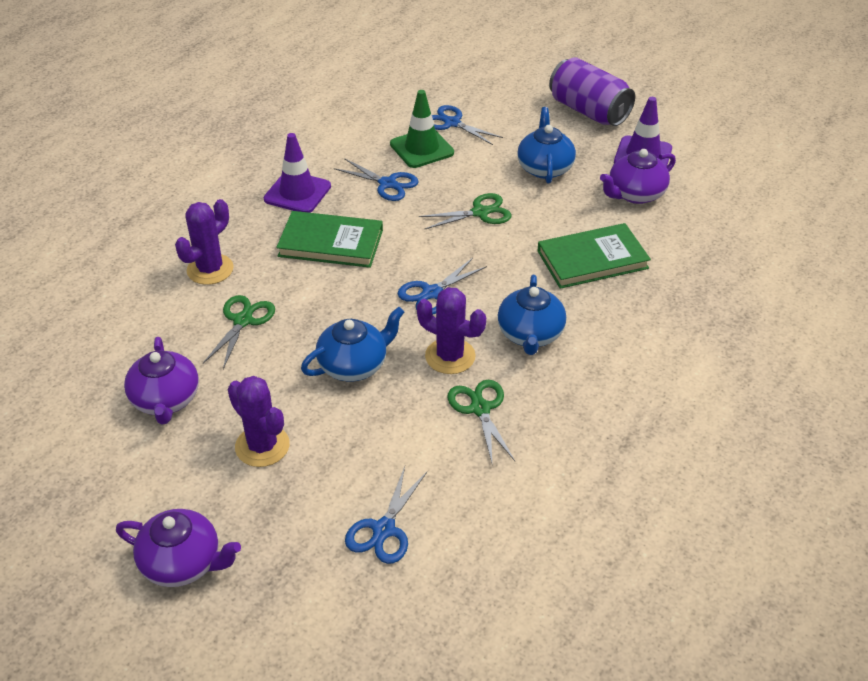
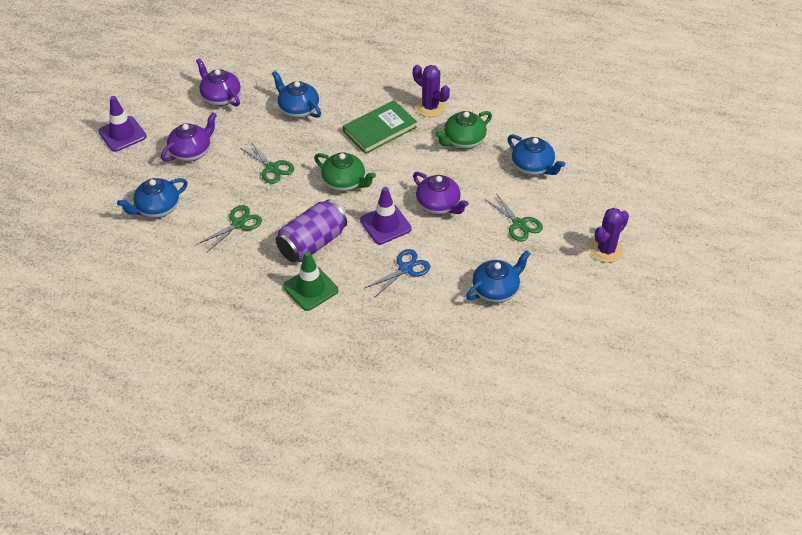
blue scissors: [334,158,418,201] [345,466,427,564] [398,258,487,314] [432,105,503,145] = 4 -> [365,249,430,297] = 1
blue teapot: [301,307,404,381] [498,275,566,355] [517,107,576,184] = 3 -> [117,178,188,218] [272,71,321,118] [466,250,530,303] [507,134,565,175] = 4
green book: [276,211,383,268] [537,223,651,289] = 2 -> [343,100,417,154] = 1
green teapot: none = 0 -> [314,152,376,191] [435,111,492,149] = 2
purple cactus: [175,199,234,285] [228,376,290,467] [417,287,486,374] = 3 -> [413,65,450,117] [590,208,629,263] = 2

